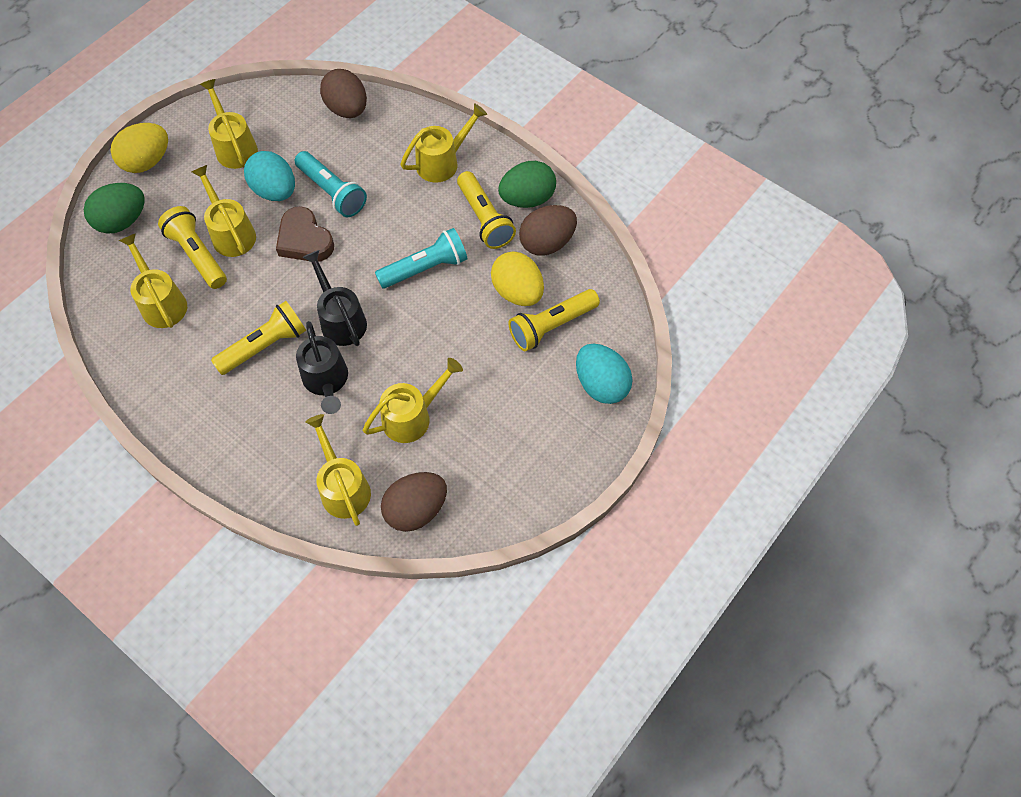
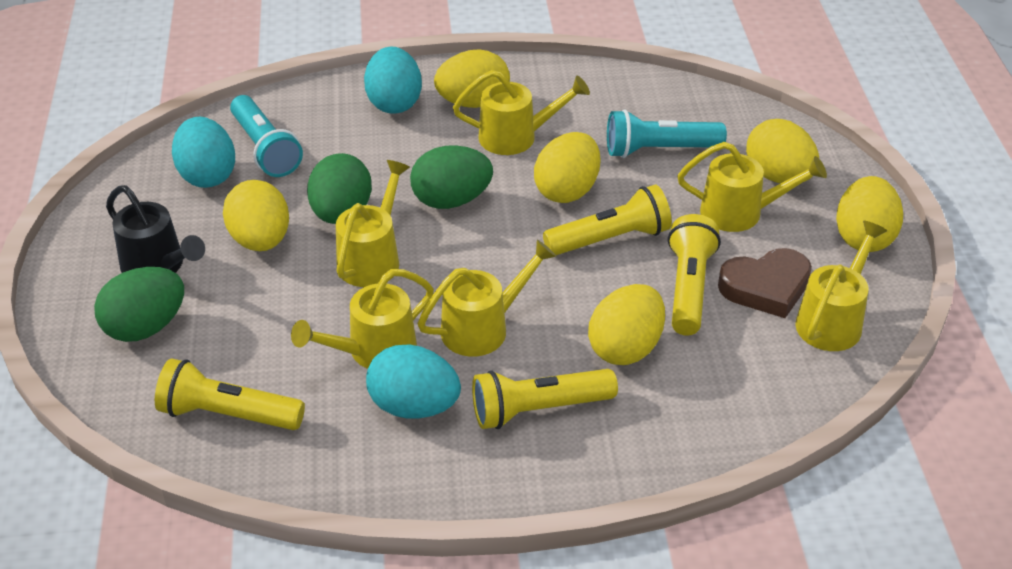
black watering can: [296,321,348,414] [303,250,367,346] = 2 -> [106,185,205,273] = 1
brown egg: [320,69,367,118] [381,472,447,532] [519,205,577,256] = 3 -> none = 0
green egg: [84,183,145,234] [498,161,556,208] = 2 -> [94,267,184,342] [307,153,372,224] [410,145,493,209] = 3
turquoise egg: [244,151,295,201] [576,344,633,404] = 2 -> [172,117,235,188] [364,47,422,114] [366,344,461,419] = 3
yellow egg: [111,123,168,173] [491,251,544,306] = 2 -> [223,180,289,251] [434,49,510,108] [534,132,600,203] [588,284,665,365] [746,119,819,183] [836,176,903,252] = 6

